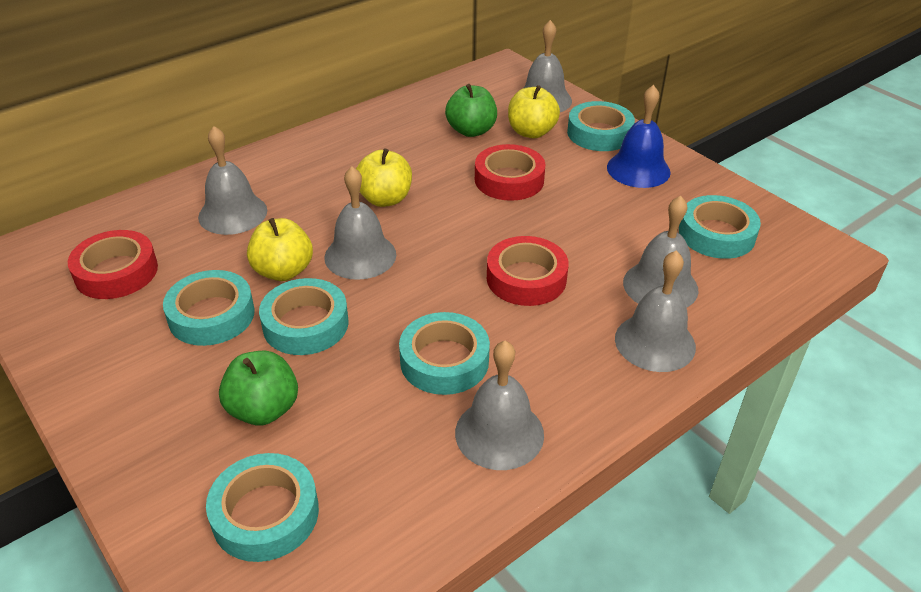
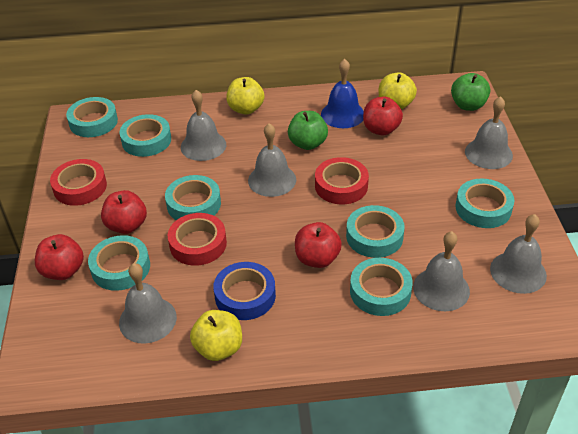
blue tape: none = 0 -> [213,262,276,320] = 1
red apple: none = 0 -> [35,234,84,280] [101,190,147,234] [295,222,342,268] [363,97,403,135] = 4
turquoise tape: [163,270,255,346] [206,453,319,562] [259,278,349,355] [399,312,490,395] [567,101,635,151] [679,195,761,259] = 6 -> [66,97,118,137] [88,235,150,291] [119,114,171,157] [165,175,221,220] [346,205,405,258] [350,258,413,316] [455,179,514,228] = 7

